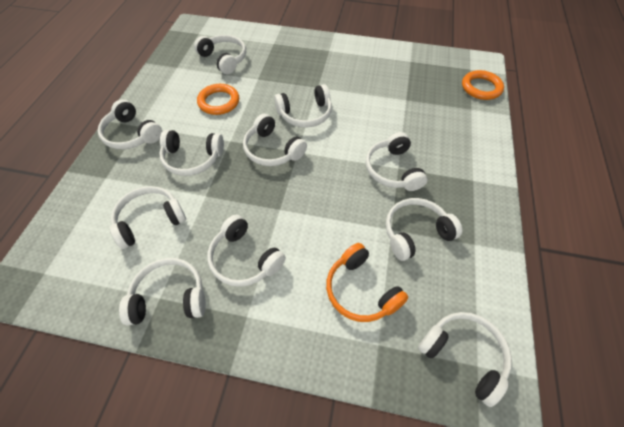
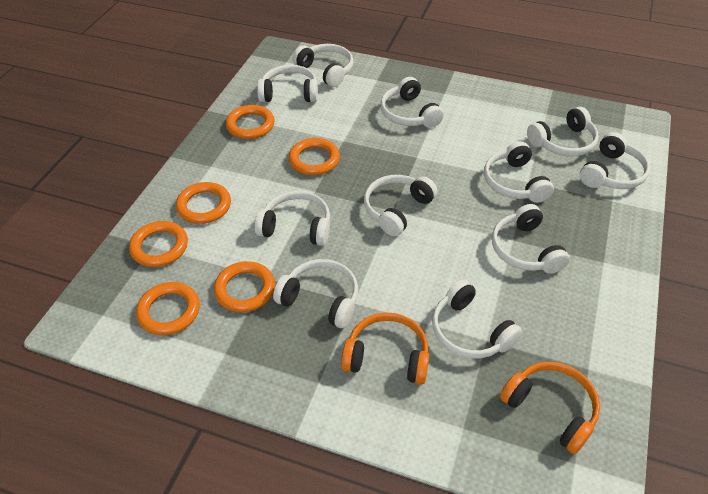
orange headphones: [326,243,408,322] = 1 -> [341,313,429,385] [500,362,600,454] = 2
orange ring: [197,84,239,115] [462,70,504,100] = 2 -> [129,221,188,267] [136,282,200,335] [176,182,231,224] [214,261,275,312] [226,105,275,139] [289,138,340,175] = 6

